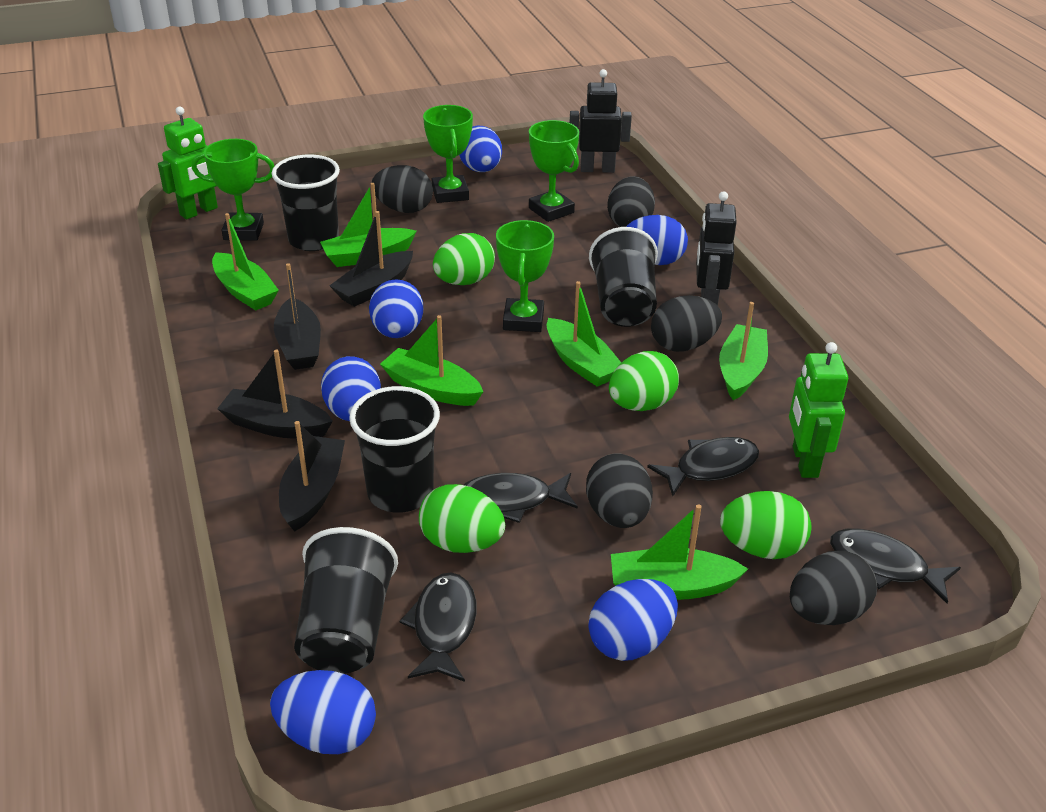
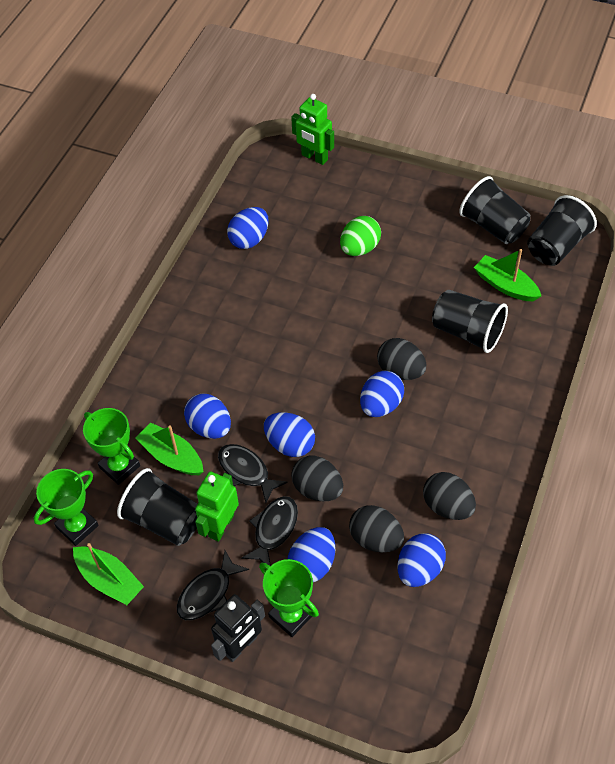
black boat: [217,350,333,439] [274,263,321,370] [279,421,345,532] [329,211,413,307] = 4 -> none = 0
black egg: [372,165,433,213] [586,453,653,528] [607,176,655,227] [651,295,722,352] [790,551,877,625] = 5 -> [291,456,343,501] [349,505,404,552] [377,338,426,380] [423,472,476,520] = 4
black fish: [400,573,476,682] [464,473,578,523] [647,437,759,497] [830,528,961,603] = 4 -> [177,551,249,620] [218,444,288,503] [241,496,298,566] = 3
black robot: [570,69,632,173] [696,191,737,306] = 2 -> [211,594,265,662] = 1
green boat: [212,213,279,310] [320,183,417,267] [380,315,483,406] [547,281,621,386] [611,504,748,600] [719,302,768,400] = 6 -> [73,543,144,605] [136,422,203,475] [474,249,541,301] = 3
green egg: [419,484,505,553] [433,233,495,285] [609,351,679,411] [720,491,812,559] = 4 -> [340,216,381,256] = 1
green trophy: [192,139,274,241] [423,105,473,203] [496,220,554,332] [529,120,579,222] = 4 -> [34,469,99,546] [83,408,140,485] [259,559,319,637] = 3

